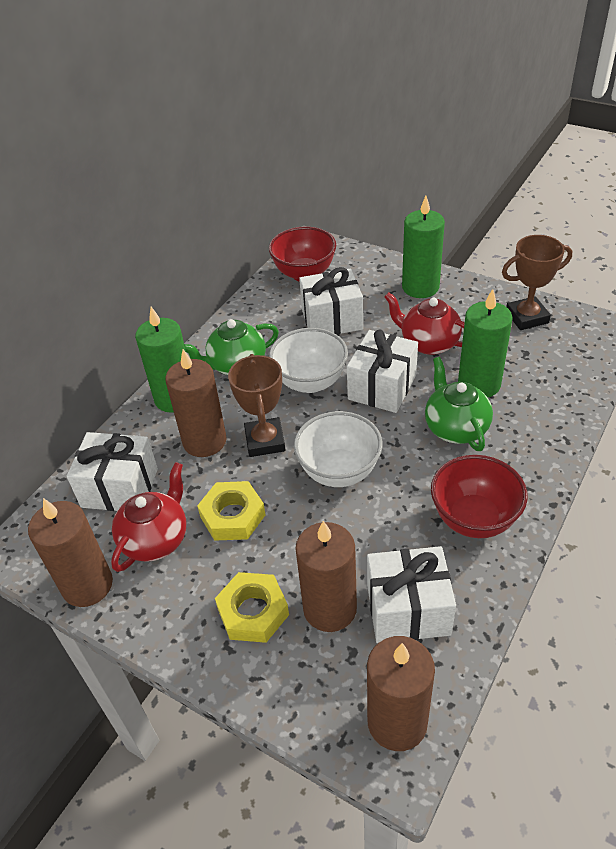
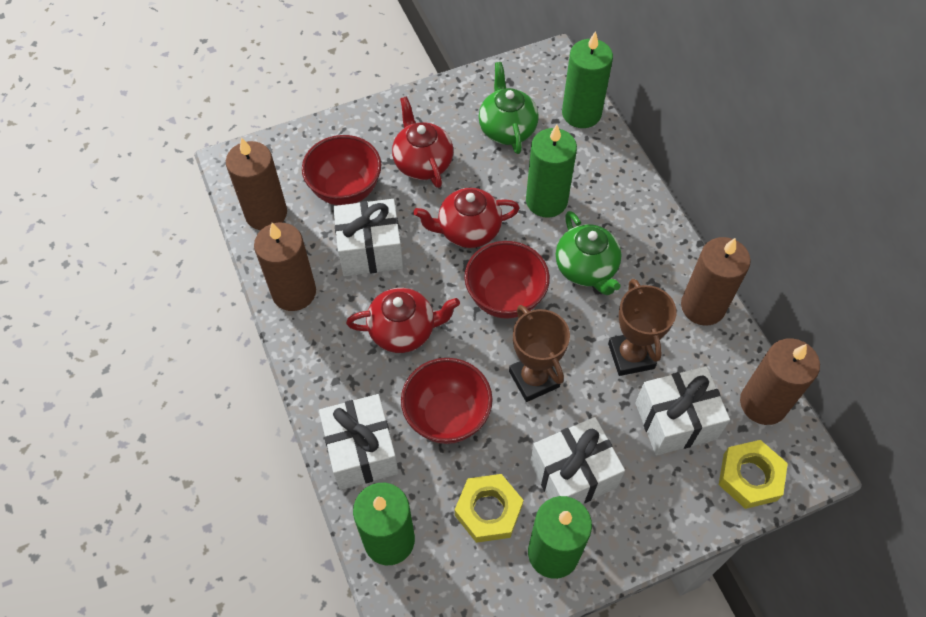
green candle: [135,307,186,413] [402,196,445,298] [458,289,513,397] = 3 -> [353,483,415,565] [526,125,577,218] [528,496,592,579] [562,31,613,128] = 4
red bowl: [269,227,336,282] [431,455,528,538] = 2 -> [302,135,381,205] [401,358,493,444] [464,241,550,319] = 3
red teapot: [111,462,186,572] [384,292,465,355] = 2 -> [346,288,460,353] [392,96,453,188] [413,188,520,248] = 3
white bowl: [269,328,348,393] [294,411,383,487] = 2 -> none = 0

